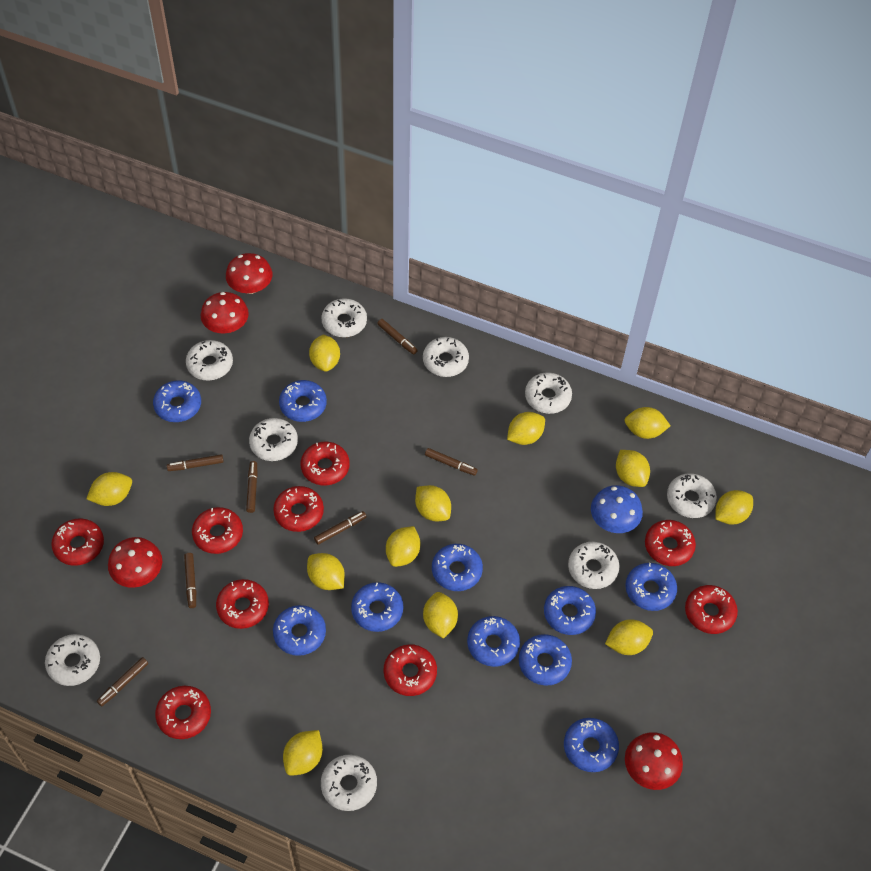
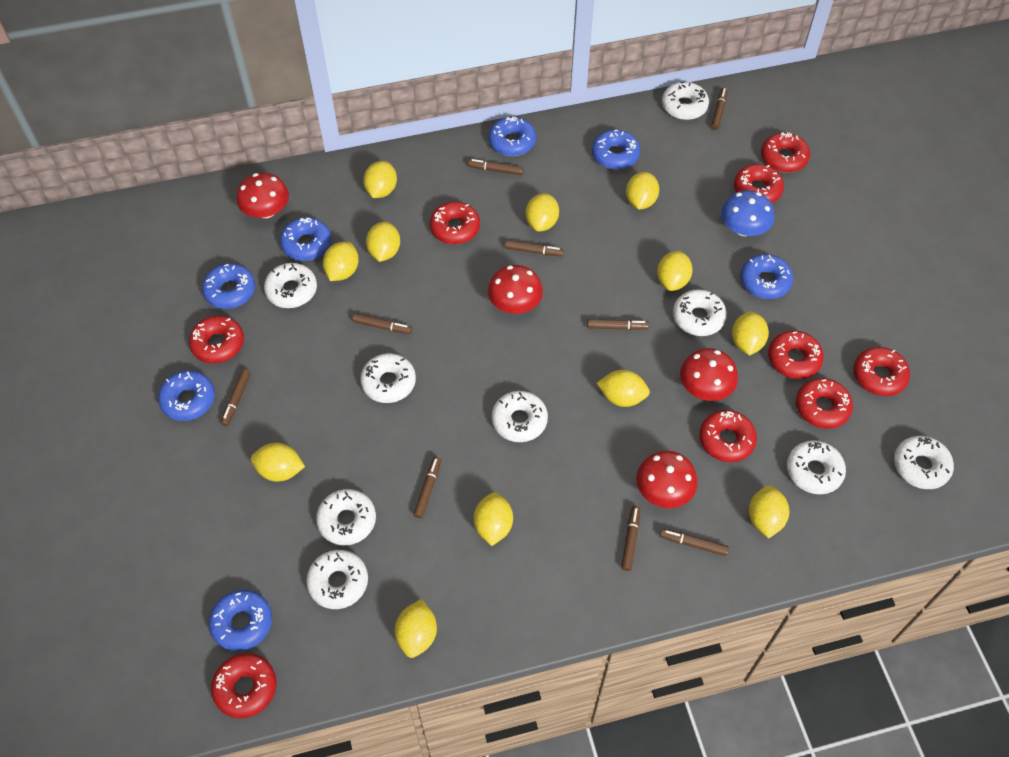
blue donut: [153,380,201,422] [273,605,326,656] [279,380,327,422] [351,582,403,632] [432,544,483,591] [467,616,520,667] [519,634,572,686] [544,586,596,635] [564,718,619,772] [625,563,677,611] = 10 -> [158,370,215,421] [202,263,255,309] [209,590,272,651] [280,217,331,261] [488,116,536,156] [592,130,640,170] [740,254,793,299] = 7
brown marker: [97,657,148,706] [167,454,224,471] [184,553,196,608] [246,461,258,513] [314,511,367,545] [377,319,418,355] [425,448,478,476] = 7 -> [221,369,251,426] [352,313,412,334] [413,457,441,518] [468,159,523,175] [505,240,563,256] [587,319,649,330] [621,506,640,571] [660,529,729,556] [711,88,728,130] = 9

